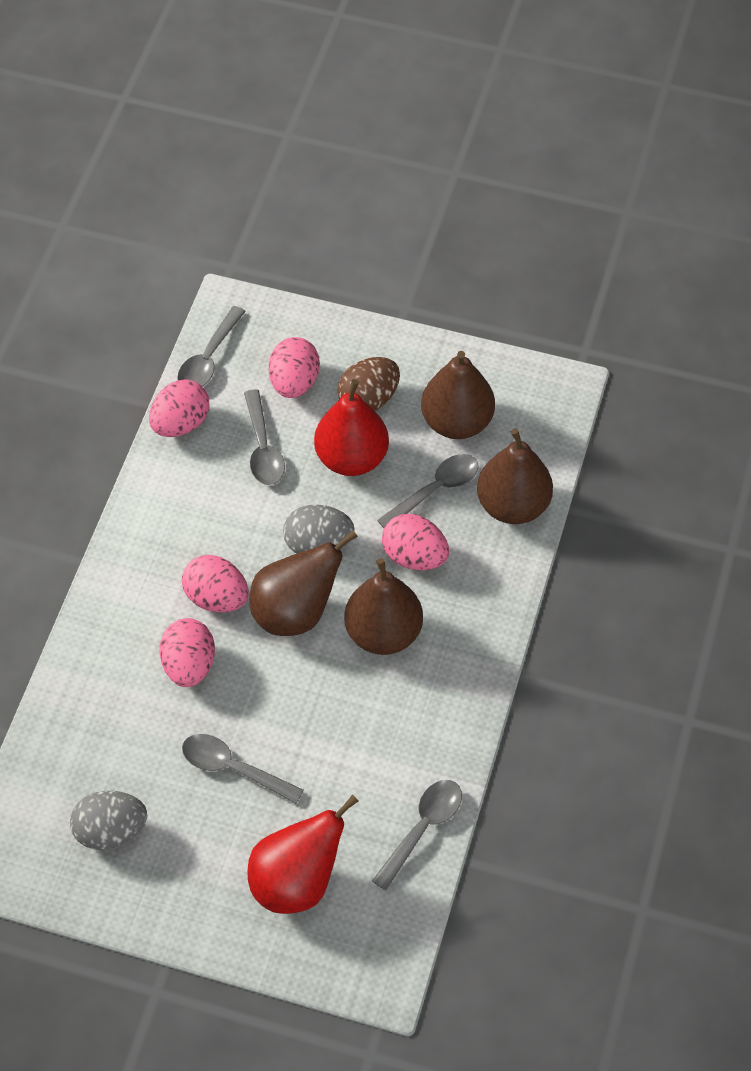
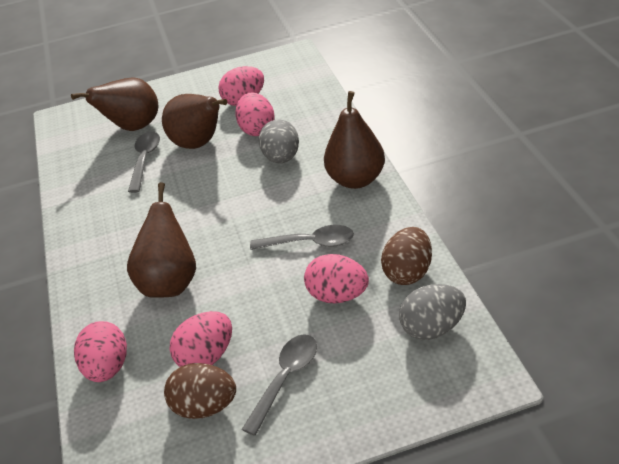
brown egg: [337,357,400,411] = 1 -> [164,363,236,419] [381,227,432,285] = 2
grey spoon: [177,306,246,387] [182,734,303,804] [244,390,285,485] [372,780,462,890] [377,454,479,528] = 5 -> [128,131,160,193] [242,334,317,436] [250,225,354,250] = 3
red pear: [248,795,358,914] [314,379,389,476] = 2 -> none = 0

